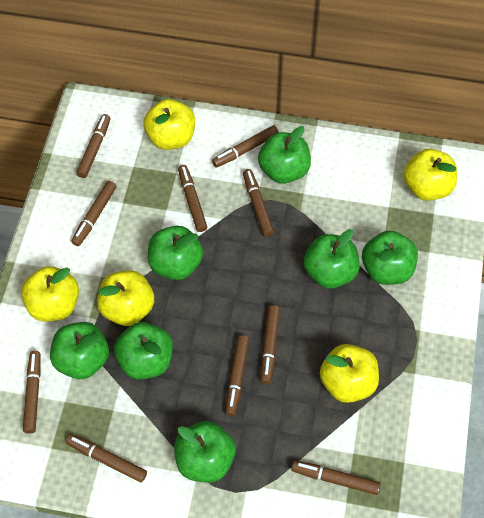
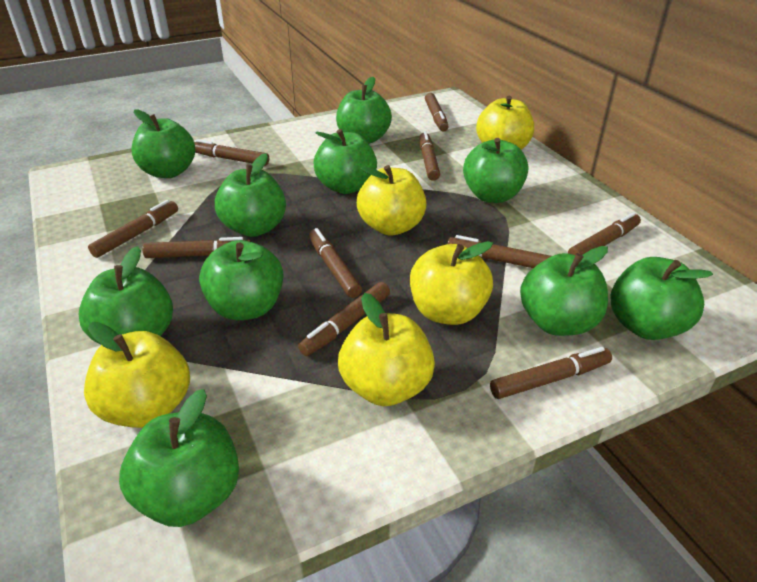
green apple: [50,322,109,379] [114,322,173,379] [148,226,203,280] [174,421,236,482] [258,126,311,184] [304,229,360,289] [362,231,418,285] = 7 -> [78,246,173,344] [119,389,239,527] [132,109,195,178] [199,240,283,320] [215,153,286,237] [313,129,377,194] [336,77,392,144] [463,138,528,203] [520,246,608,336] [611,257,713,340] = 10

